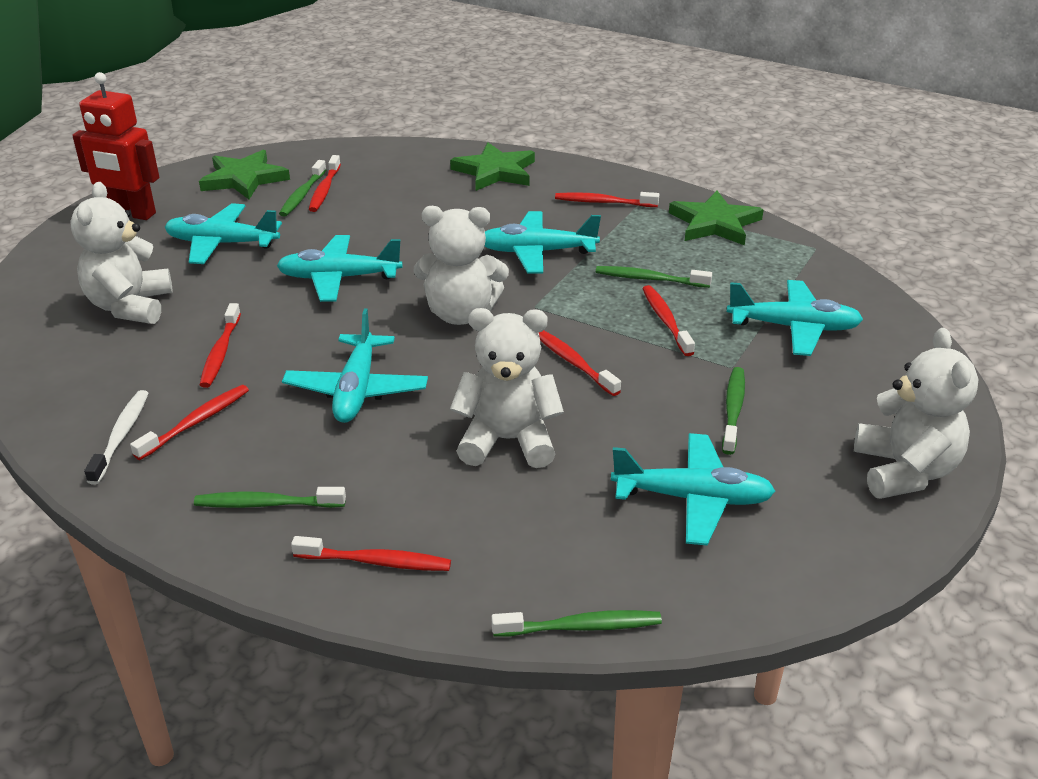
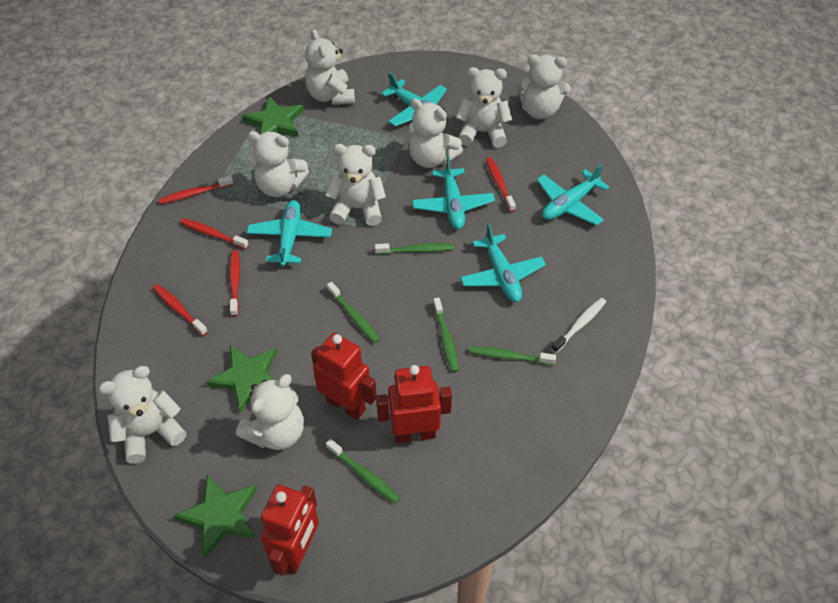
red robot: [72,72,159,220] = 1 -> [261,485,319,576] [311,333,377,420] [376,365,452,443] = 3
red toothbrush: [130,385,249,460] [200,303,241,388] [291,536,451,571] [309,155,341,212] [539,330,621,396] [555,192,659,207] [642,285,695,356] = 7 -> [153,284,208,336] [158,175,233,204] [180,218,249,249] [229,250,240,316] [486,157,516,212] = 5
turquoise plane: [165,203,282,264] [277,235,402,302] [282,308,428,423] [484,211,601,273] [611,433,775,546] [727,280,863,356] = 6 -> [247,200,332,267] [381,72,447,126] [412,155,495,229] [460,224,546,302] [537,164,610,225] = 5
white teddy bear: [70,182,173,324] [413,206,509,325] [450,308,564,468] [854,328,978,499] = 4 -> [98,366,186,464] [236,374,304,450] [247,131,309,197] [305,29,355,105] [325,144,386,226] [409,99,463,168] [455,67,512,148] [515,55,571,119] = 8

